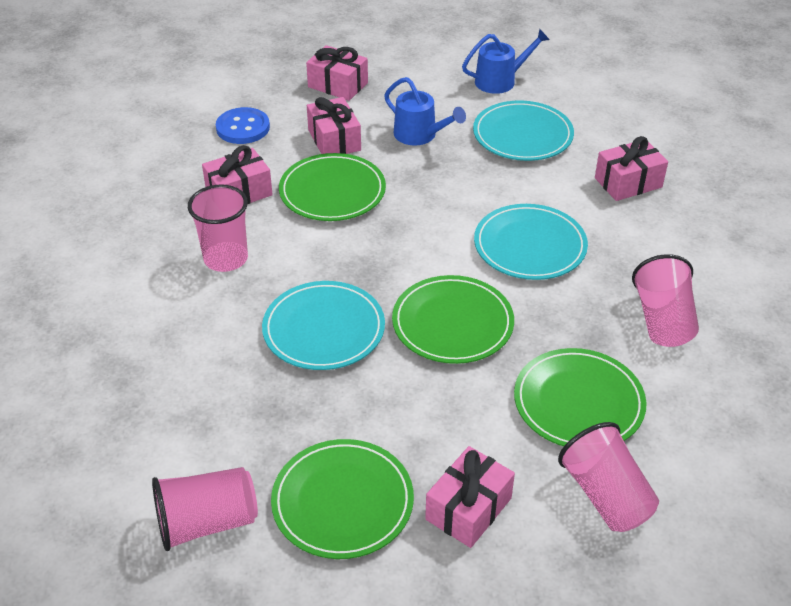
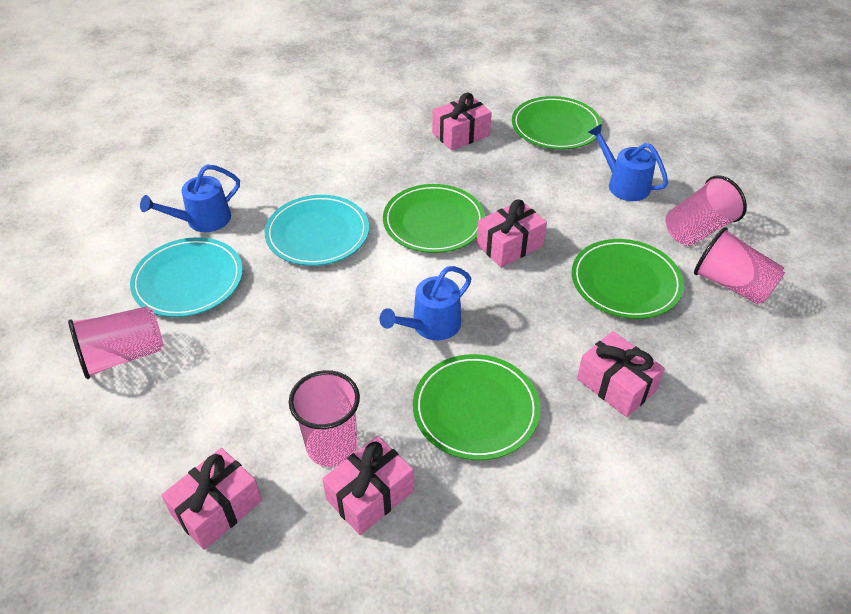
blue button: [216,107,270,144] = 1 -> none = 0
blue watering can: [384,77,466,146] [462,29,550,94] = 2 -> [140,164,240,232] [379,266,471,340] [588,124,668,201] = 3
turquoise plate: [262,281,385,370] [473,100,574,161] [474,204,588,280] = 3 -> [130,237,243,317] [265,195,369,266] = 2

